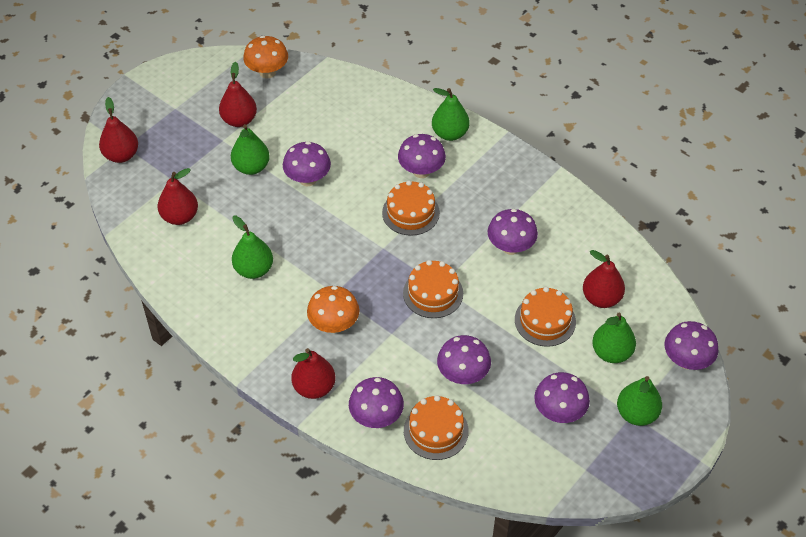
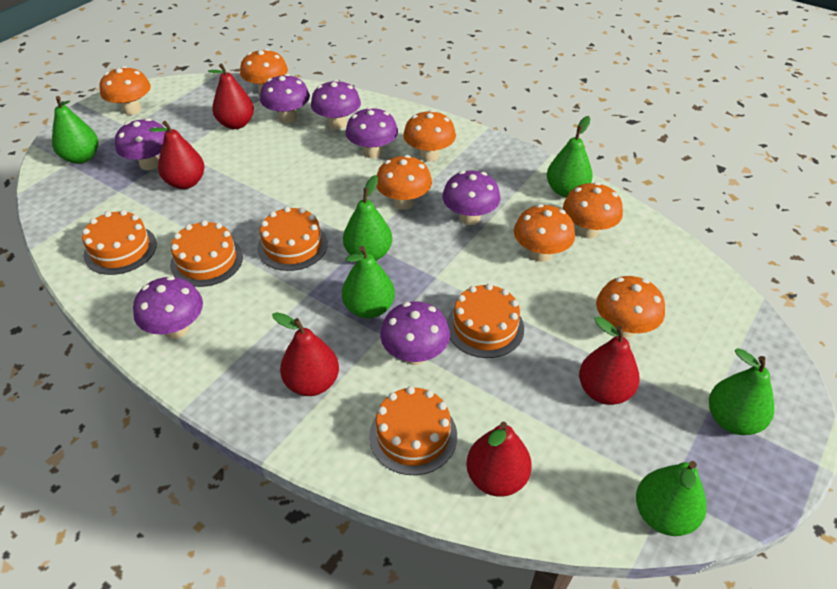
green pear: [231,124,270,175] [232,216,273,279] [432,88,469,141] [592,313,636,363] [617,376,662,426] = 5 -> [52,96,98,164] [342,246,395,319] [343,175,392,261] [547,116,593,197] [636,461,707,536] [709,348,775,435] = 6
orange cake: [382,180,440,236] [403,260,463,318] [404,395,469,460] [515,287,576,347] = 4 -> [82,210,157,275] [170,220,243,287] [257,206,328,271] [369,386,457,475] [447,284,524,358] = 5
orange mushroom: [243,35,288,79] [307,286,359,333] = 2 -> [99,66,151,115] [240,49,288,94] [376,155,432,210] [403,110,456,162] [514,204,575,262] [563,182,623,239] [596,276,665,338] = 7

